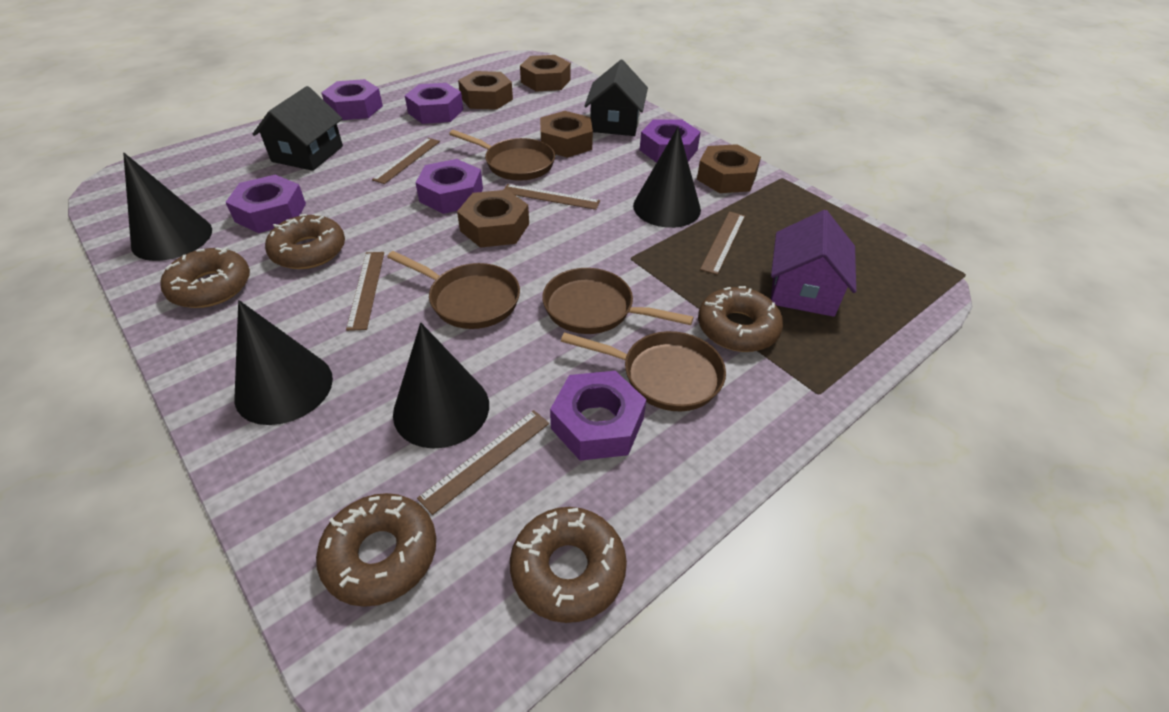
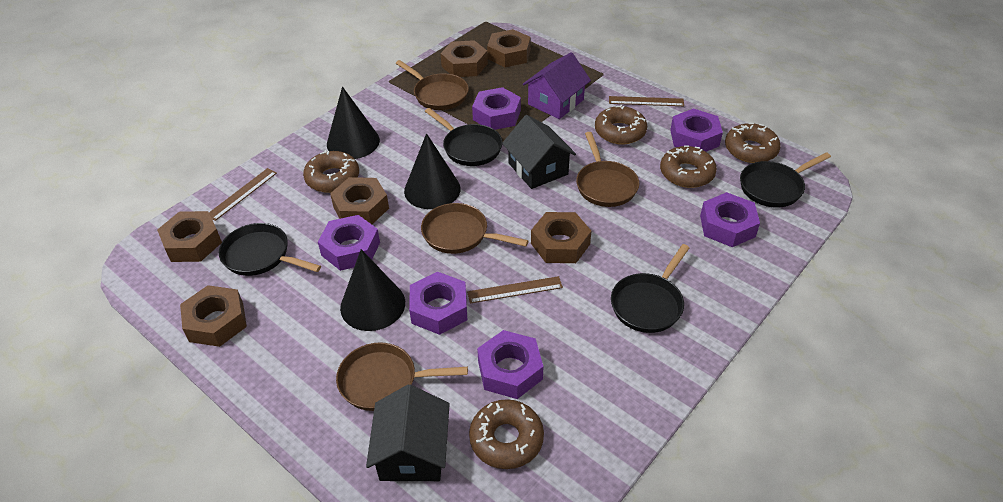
black cone: [123,153,212,261] [234,300,333,425] [393,323,489,449] [633,127,701,228] = 4 -> [327,87,380,159] [340,249,405,331] [404,133,461,209] = 3
black pan: none = 0 -> [219,223,321,276] [425,108,503,166] [611,244,689,333] [740,152,831,208] = 4
brown nut: [457,190,529,248] [458,71,513,110] [520,55,571,92] [540,111,593,158] [697,144,761,193] = 5 -> [157,211,222,262] [180,285,247,347] [330,177,389,224] [441,40,488,77] [487,29,531,67] [531,212,591,263] = 6
brown ruler: [346,252,384,331] [372,138,440,184] [417,410,549,515] [504,184,600,210] [700,212,745,275] = 5 -> [209,168,277,221] [467,276,563,304] [609,96,684,106] = 3

